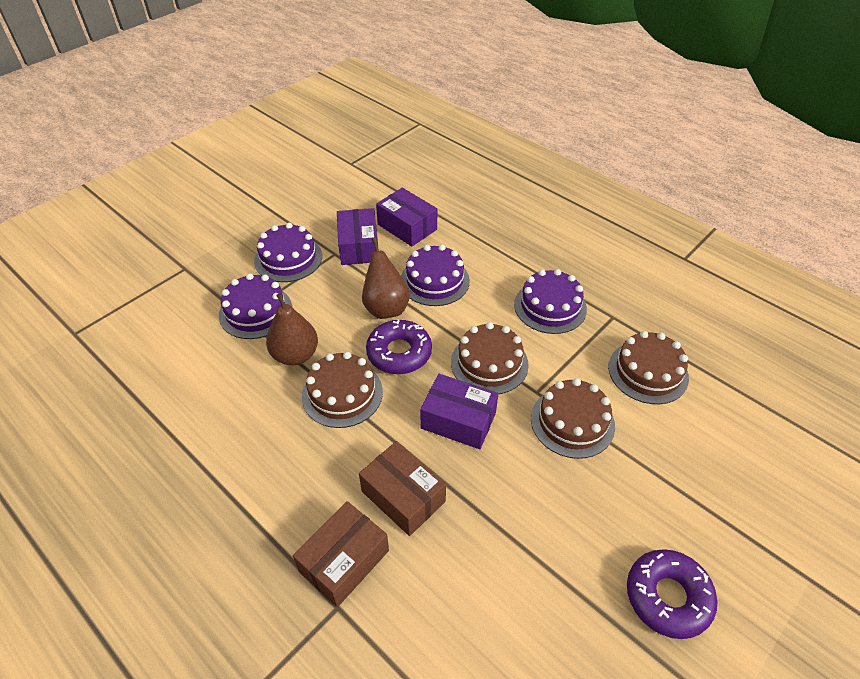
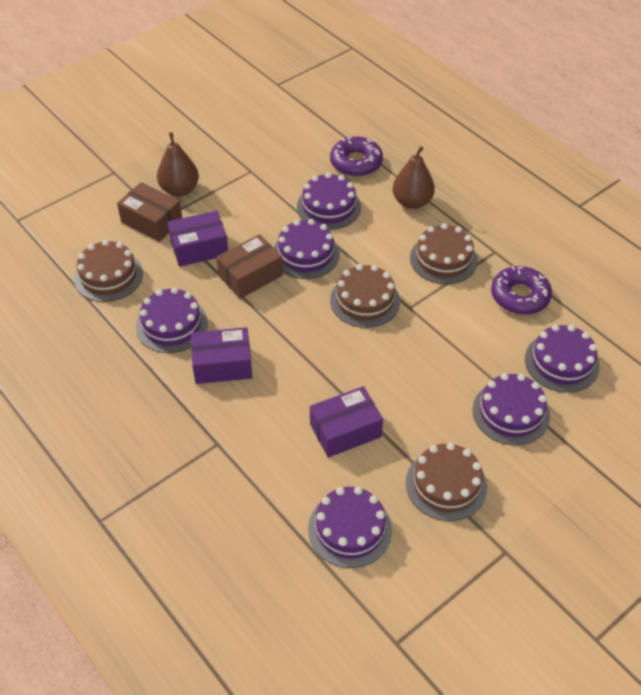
purple cake: [219,273,292,339] [254,223,322,282] [401,245,470,306] [514,269,587,334] = 4 -> [136,287,208,353] [274,219,340,279] [297,172,361,230] [308,486,392,568] [472,373,550,445] [525,324,600,393] = 6

